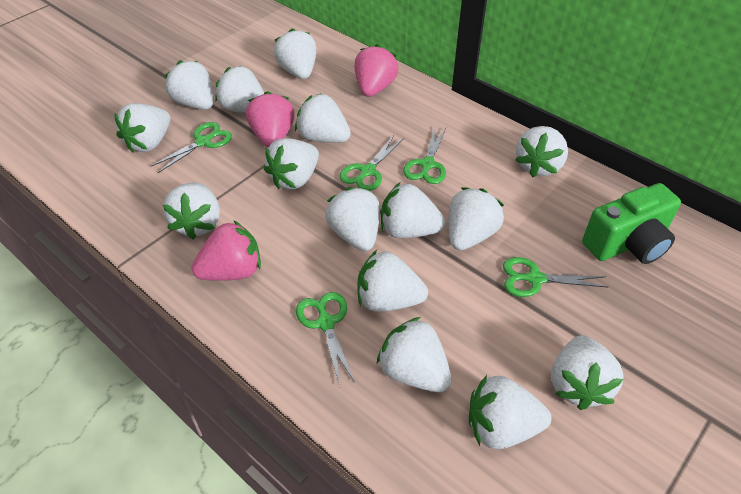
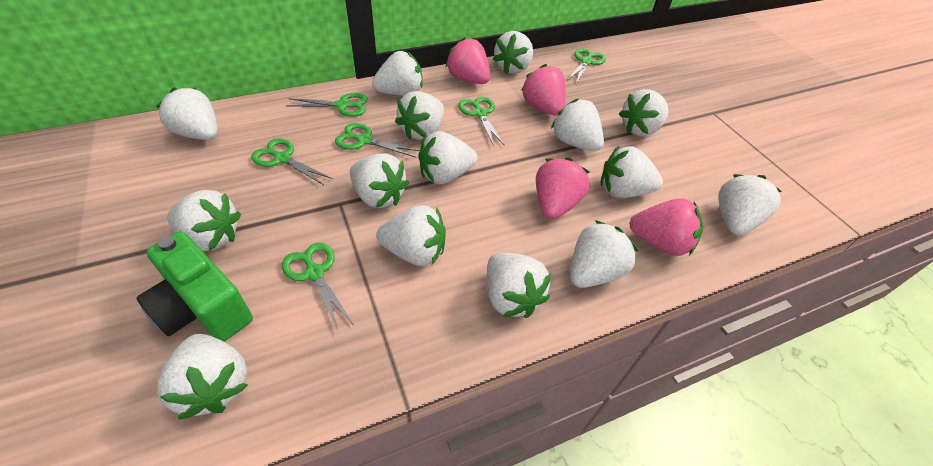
green scissors: [150,122,232,173] [296,292,355,386] [340,135,404,191] [403,128,446,184] [503,257,609,297] = 5 -> [251,138,333,185] [282,243,354,330] [287,93,368,117] [335,123,420,157] [458,97,505,146] [567,48,606,84] = 6
pink strawberry: [192,220,261,281] [246,91,295,148] [355,44,398,97] = 3 -> [446,37,490,84] [521,64,566,116] [536,158,590,219] [629,198,703,256] = 4

